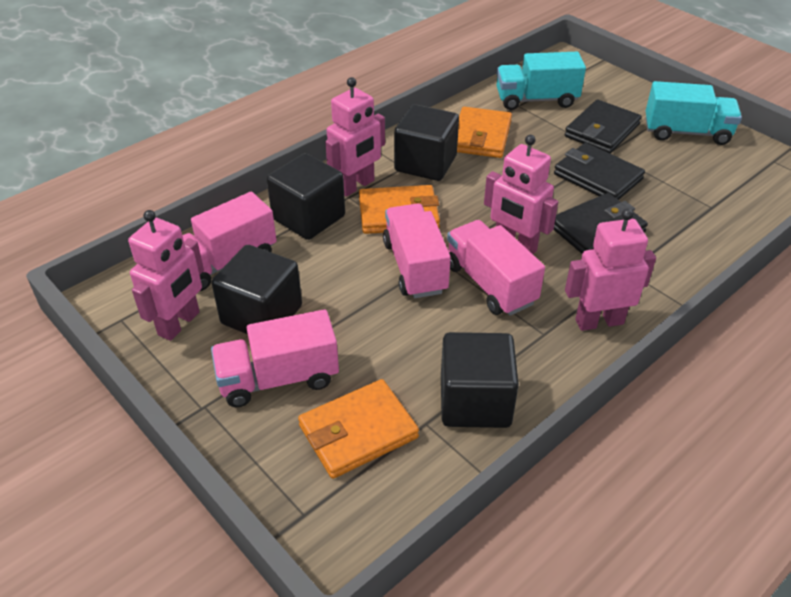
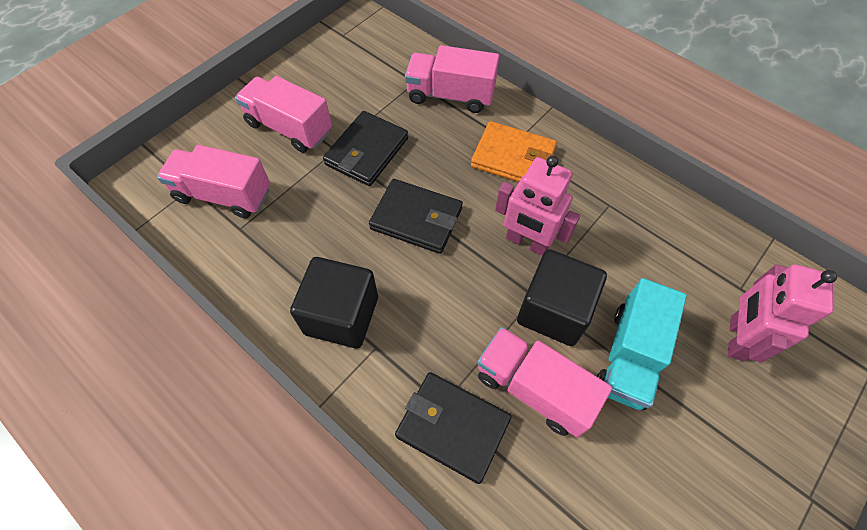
black cube: [212,245,302,334] [266,153,345,240] [394,104,459,181] [441,332,519,428] = 4 -> [290,257,378,349] [517,249,607,346] = 2
orange wallet: [298,379,419,479] [359,185,440,234] [457,107,512,158] = 3 -> [471,121,557,182] = 1
pink robot: [128,210,204,341] [325,77,385,197] [484,135,558,254] [565,208,656,331] = 4 -> [495,156,580,256] [728,264,837,363] = 2
turquoise truck: [497,52,586,110] [646,81,742,145] = 2 -> [597,278,687,410] = 1

